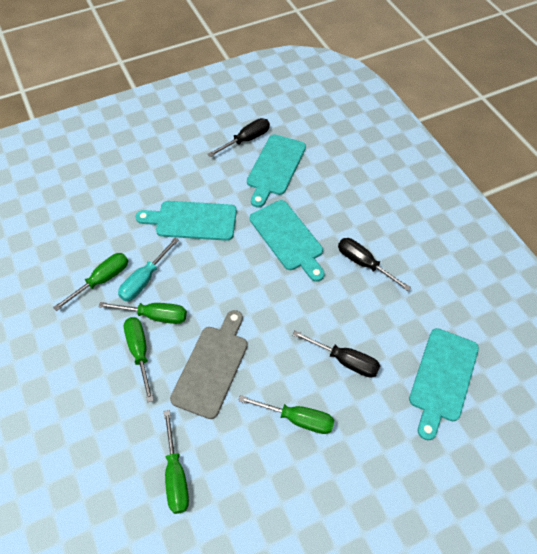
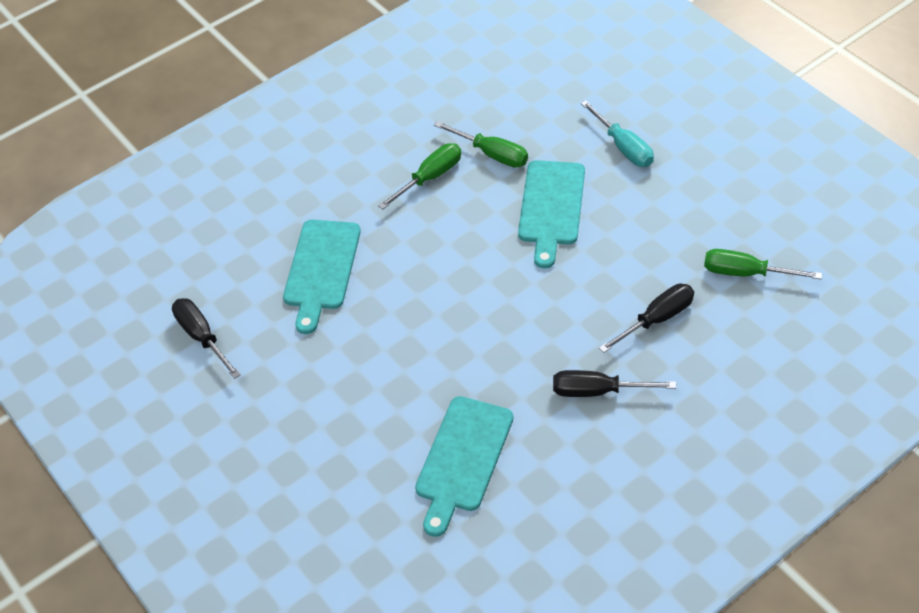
green screwdriver: [53,253,128,311] [99,302,187,324] [124,317,154,402] [164,410,189,514] [238,395,334,434] = 5 -> [378,143,461,209] [434,121,528,168] [704,249,822,279] = 3
grey cutting board: [170,310,248,419] = 1 -> none = 0
turquoise cutting board: [136,201,237,241] [247,134,306,208] [250,200,325,282] [409,328,479,440] = 4 -> [283,220,361,334] [415,396,513,537] [518,160,585,268] = 3

